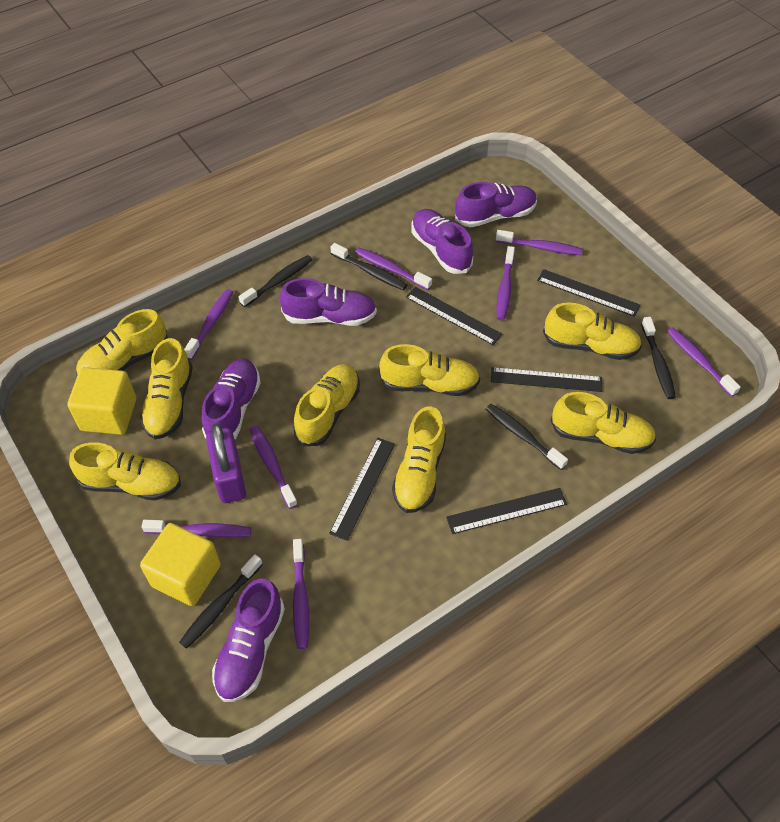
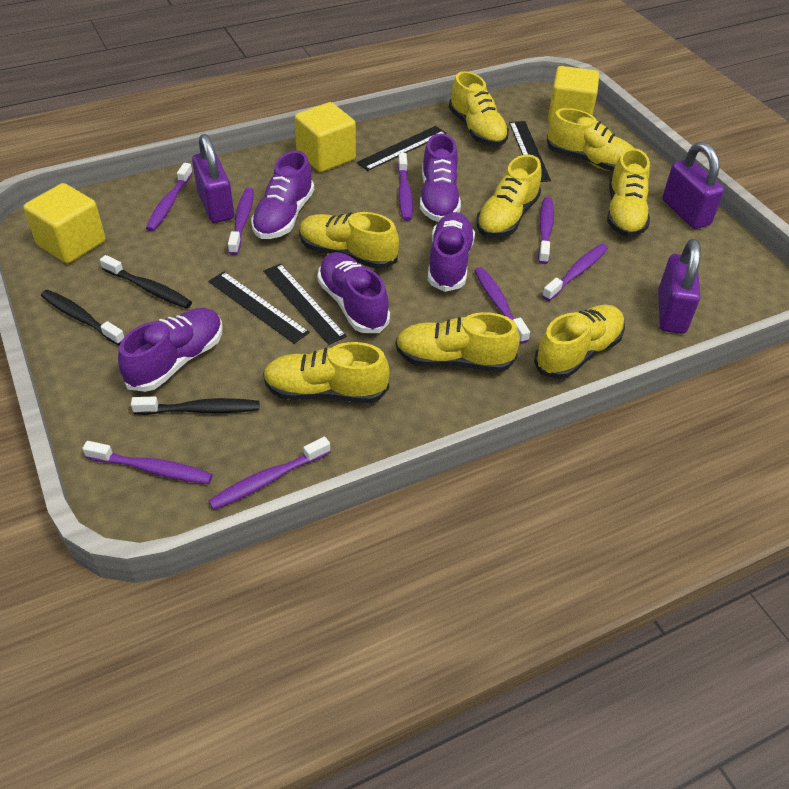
black ruler: [329,438,395,541] [406,287,502,345] [446,488,567,534] [491,367,602,392] [537,269,640,317] = 5 -> [208,272,310,344] [263,264,347,345] [357,126,447,171] [509,121,551,182] = 4
black toothbrush: [179,554,263,649] [239,255,312,307] [330,243,407,290] [486,404,568,470] [641,317,676,399] = 5 -> [41,290,124,346] [100,255,192,309] [131,396,259,415] = 3
purple padlock: [206,424,246,503] = 1 -> [192,134,234,223] [658,239,701,334] [663,142,724,229] = 3
yellow cube: [67,367,136,435] [140,523,221,606] = 2 -> [23,183,106,264] [295,102,356,172] [548,66,599,123] = 3

